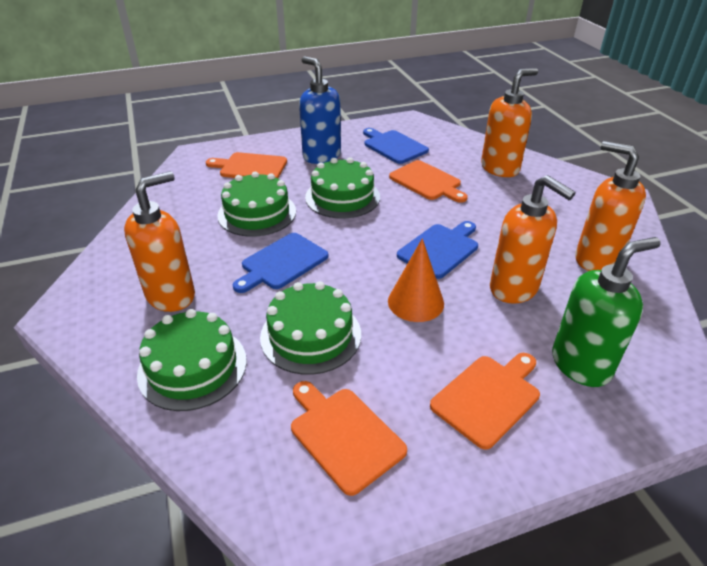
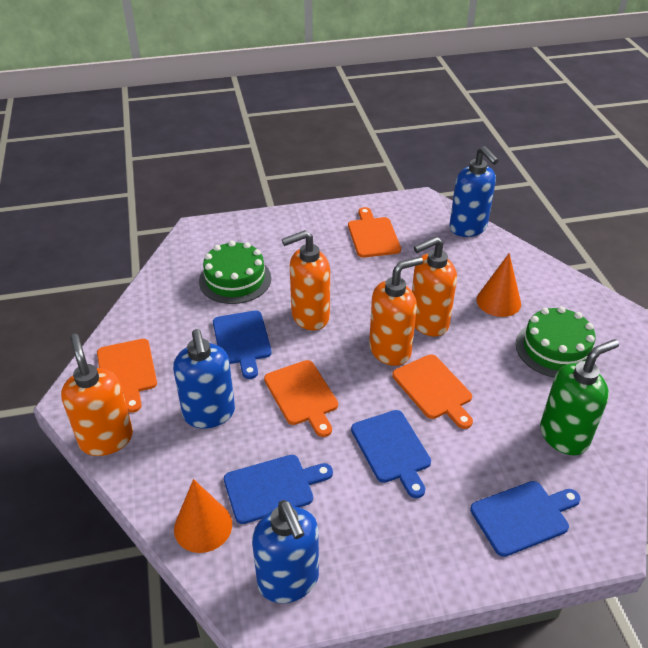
blue cutting board: [233,233,329,293] [363,128,429,164] [397,221,478,279] = 3 -> [213,310,272,379] [224,455,333,524] [351,410,431,498] [470,481,580,557] = 4
blue soap dispenser: [299,56,341,164] = 1 -> [173,329,235,429] [252,500,319,603] [449,146,498,237] = 3
green cake: [137,309,247,411] [217,172,296,237] [260,281,361,375] [305,157,380,218] = 4 -> [199,241,271,304] [516,306,597,378] = 2
orange cone: [388,238,444,322] = 1 -> [174,479,232,553] [477,253,521,317] = 2

